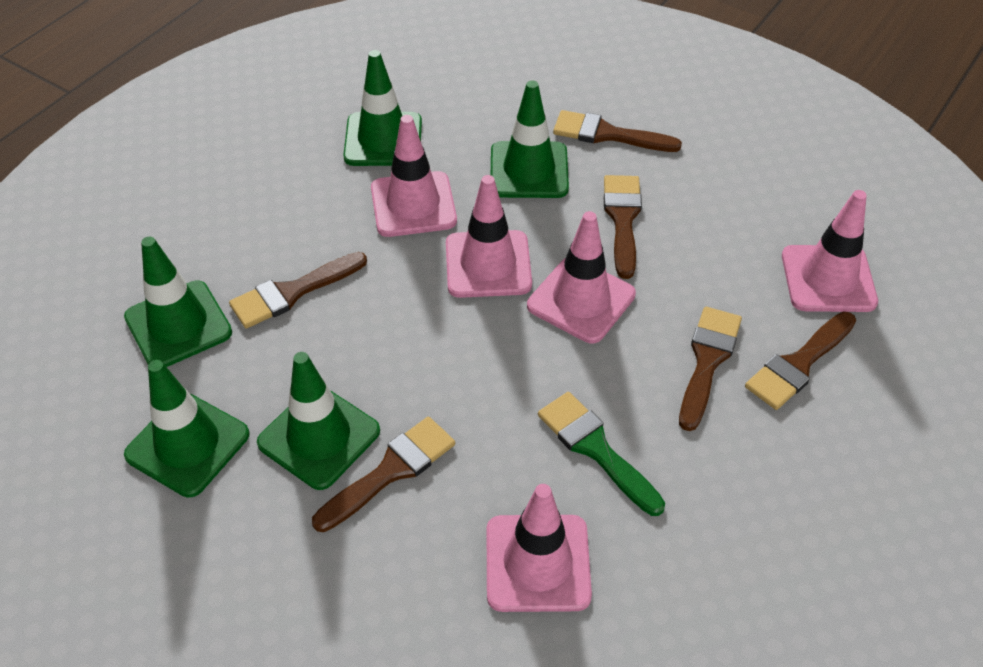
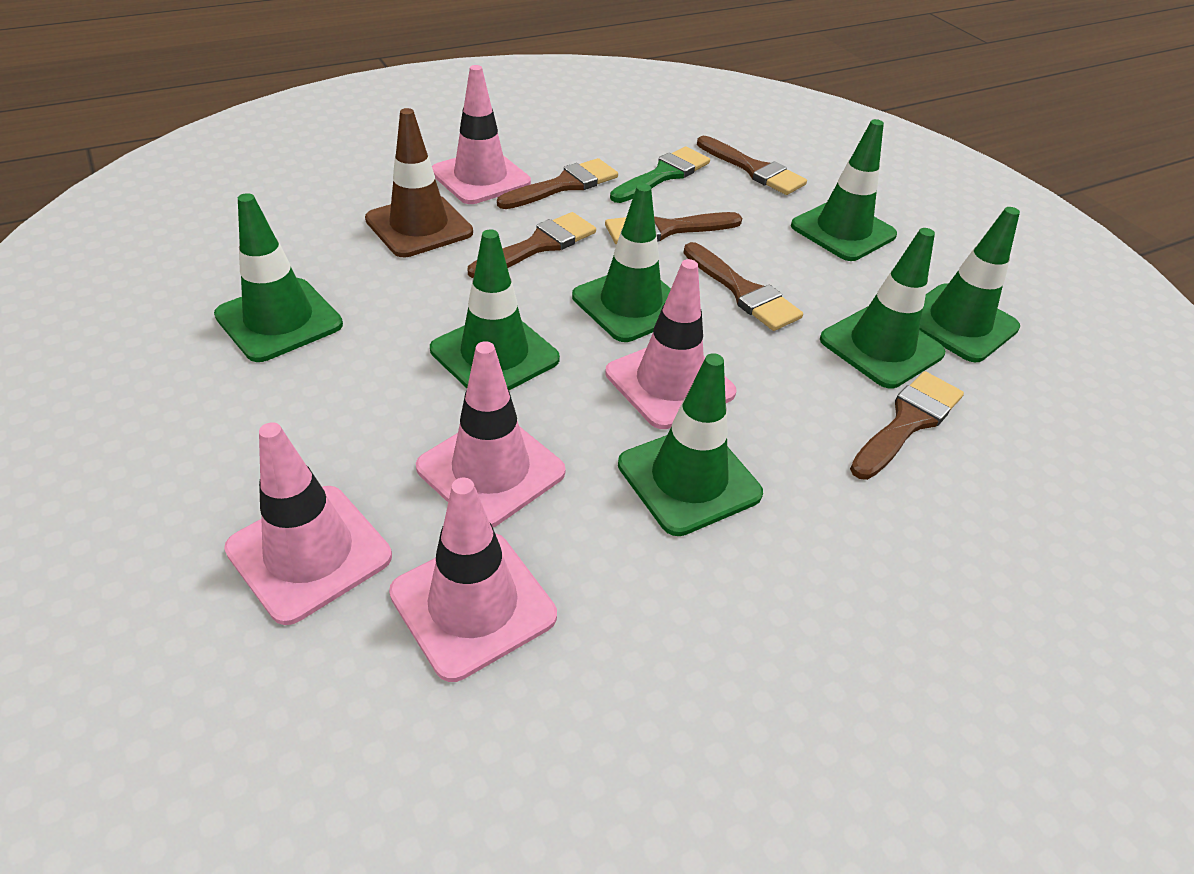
brown traffic cone: none = 0 -> [365,108,473,257] = 1
green traffic cone: [124,237,232,367] [124,360,250,497] [257,352,380,490] [343,50,422,166] [491,80,569,198] = 5 -> [214,193,343,362] [430,229,560,390] [572,184,671,342] [618,353,763,536] [791,119,897,261] [820,228,945,388] [919,207,1020,362] = 7

